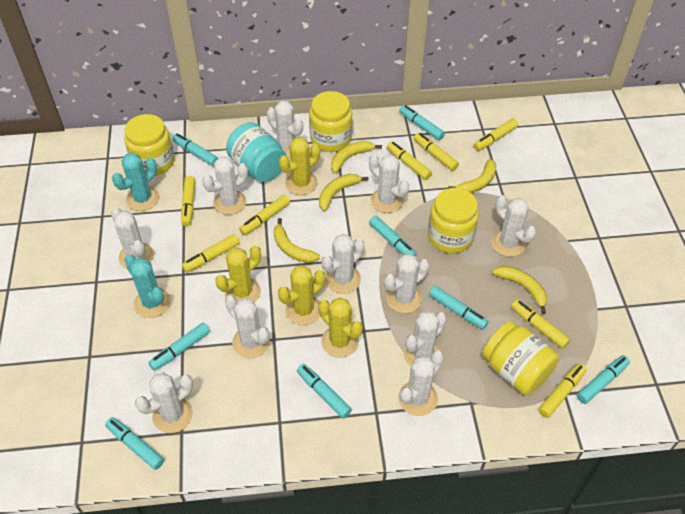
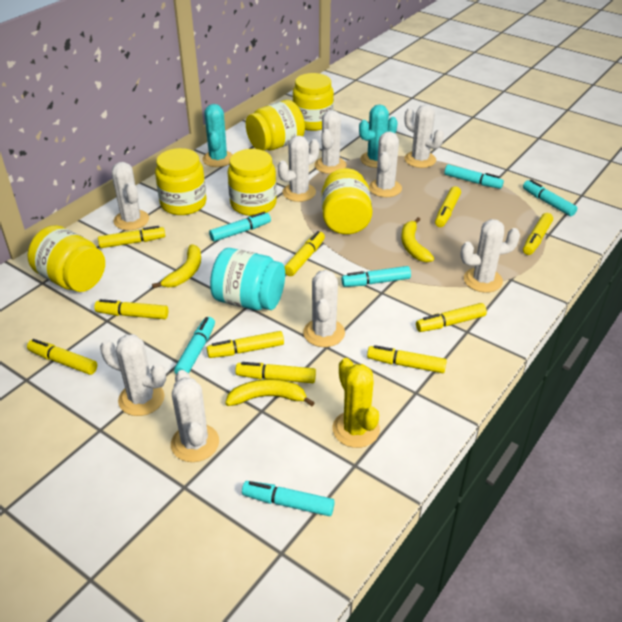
turquoise marker: [105,417,164,470] [148,322,210,371] [172,133,218,166] [297,364,352,418] [369,216,417,256] [399,105,445,140] [429,286,488,329] [577,355,630,404] = 8 -> [174,317,215,374] [209,212,271,242] [242,481,335,516] [341,266,411,287] [445,164,504,189] [523,180,577,216] = 6
white cactus: [111,207,154,269] [135,372,193,433] [202,156,248,215] [225,295,270,359] [267,100,303,158] [321,234,365,294] [369,154,409,213] [384,253,429,313] [398,350,444,416] [403,310,447,366] [491,195,536,257] = 11 -> [100,334,166,416] [112,162,149,230] [171,370,219,462] [278,136,319,202] [303,270,345,347] [315,110,347,174] [369,132,402,197] [404,104,444,168] [460,219,520,293] = 9
yellow banana: [273,218,320,263] [319,174,369,211] [331,141,382,173] [448,159,496,193] [492,266,547,314] = 5 -> [152,244,201,288] [225,379,314,406] [401,217,434,262] = 3
yellow cactus: [215,246,261,303] [278,265,325,325] [279,137,320,195] [318,298,363,358] = 4 -> [332,358,380,448] = 1
yellow jar: [124,114,174,176] [309,91,353,152] [428,188,479,253] [482,321,559,395] = 4 -> [28,225,105,292] [155,148,207,215] [227,149,277,216] [246,100,305,151] [293,73,334,131] [322,168,372,234] = 6
yellow marker: [181,176,195,226] [182,234,240,273] [239,195,290,235] [387,141,432,180] [414,133,459,171] [474,119,518,151] [511,300,570,348] [538,363,587,418] = 8 -> [27,339,97,375] [94,299,168,319] [98,226,165,248] [207,331,284,358] [235,362,316,383] [284,231,325,276] [367,345,447,373] [416,303,487,332] [435,186,461,227] [523,213,553,255] = 10

